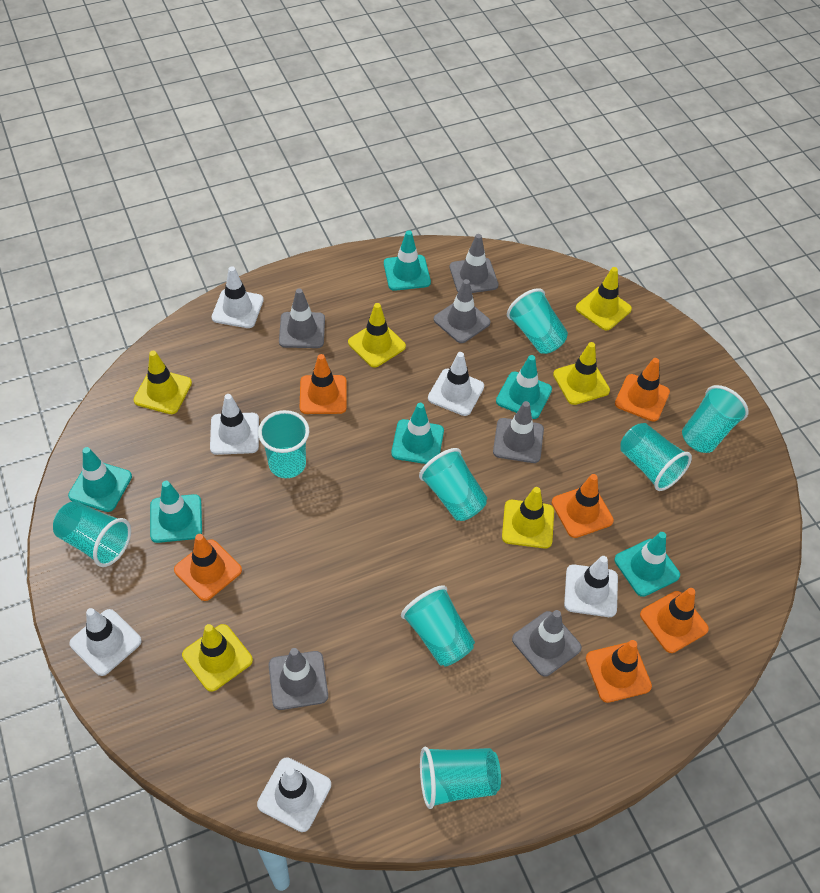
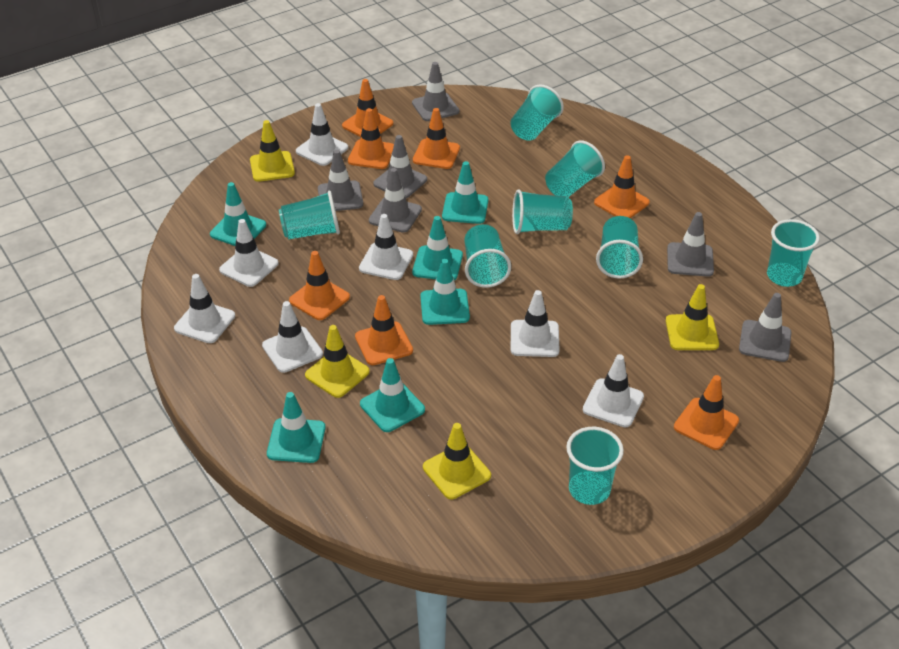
orange traffic cone: [174,534,242,601] [300,354,347,414] [552,474,614,538] [586,640,652,703] [615,358,670,422] [640,588,709,653] = 6 -> [289,251,350,320] [342,79,393,137] [348,108,394,169] [355,295,413,365] [413,108,460,169] [594,155,650,218] [674,375,739,450] = 7
white traffic cone: [69,608,142,676] [210,394,259,455] [211,266,264,328] [257,757,331,832] [428,352,484,416] [564,556,618,617] = 6 -> [174,274,235,343] [219,219,279,287] [262,301,323,373] [296,103,348,166] [359,214,413,280] [511,290,559,357] [583,354,644,427] = 7
yellow traffic cone: [133,351,192,414] [182,624,253,692] [348,303,406,368] [502,487,554,549] [553,342,610,405] [576,267,632,331] = 6 -> [250,120,295,182] [305,325,370,398] [423,423,491,499] [666,284,719,350] = 4

